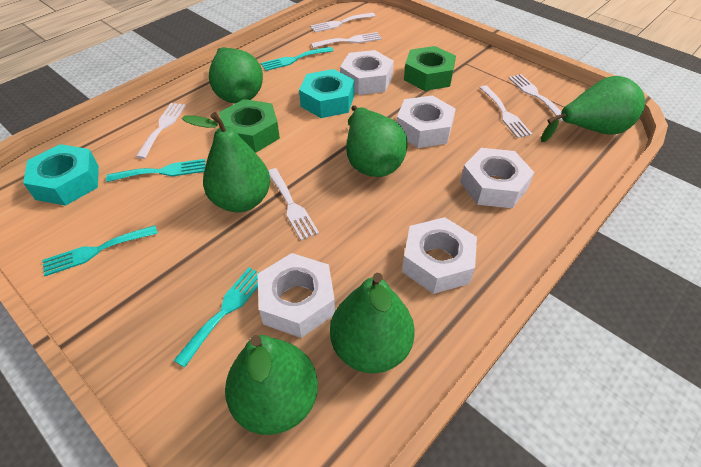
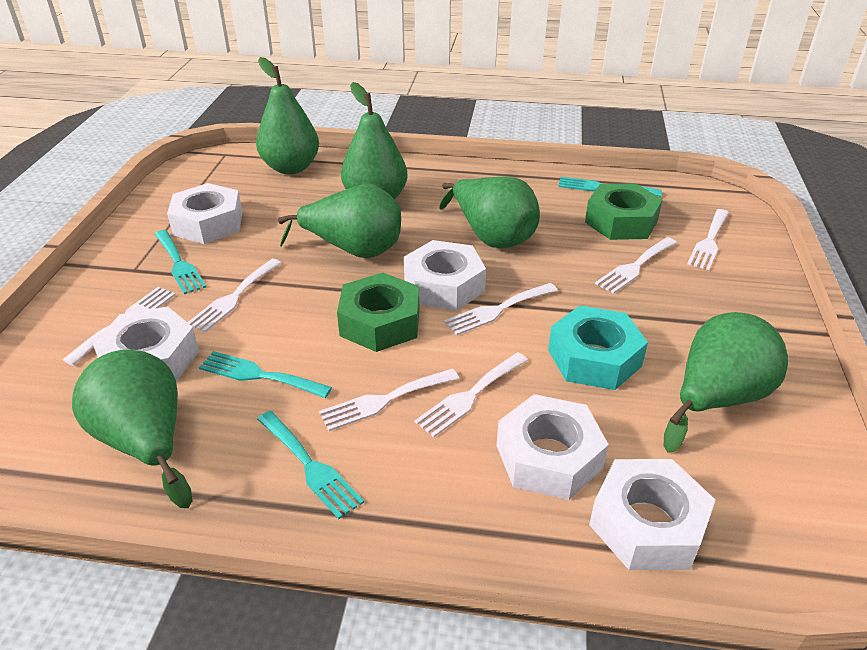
turquoise nut: [23,144,99,206] [299,69,354,118] = 2 -> [548,306,648,390] = 1
white fork: [136,103,186,159] [268,168,319,240] [310,13,376,33] [311,32,382,48] [480,85,532,138] [509,74,563,121] = 6 -> [63,287,176,365] [187,259,282,332] [319,369,459,431] [415,352,528,437] [444,283,558,335] [595,237,677,294] [687,209,729,270] = 7

